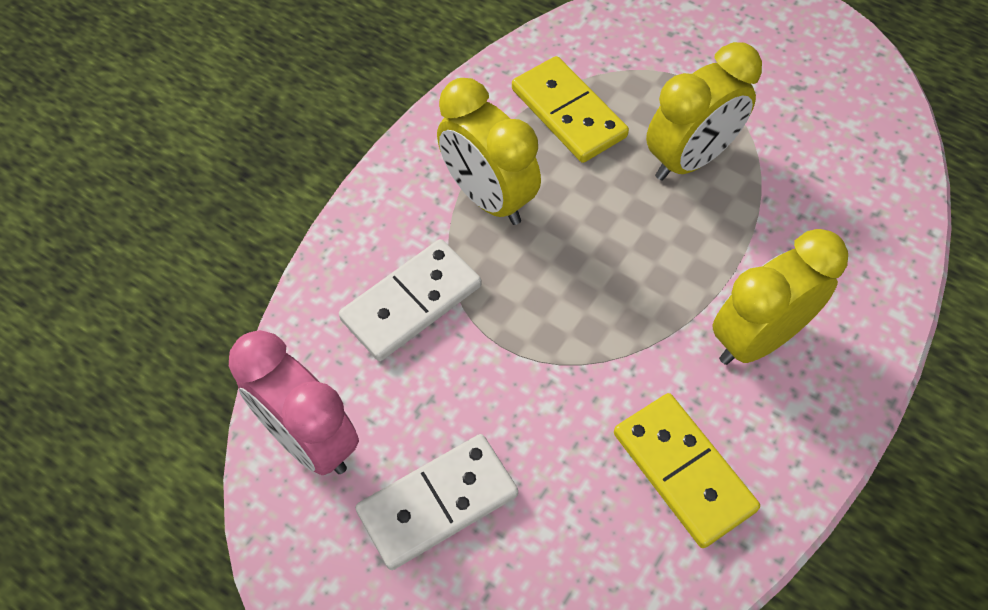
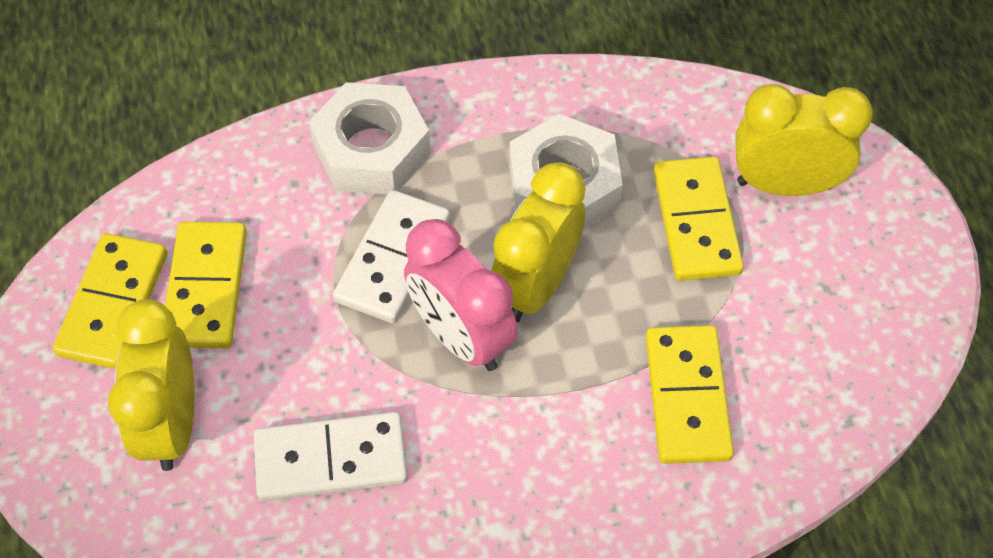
white nut: none = 0 -> [309,82,431,194] [509,114,623,230] = 2
yellow domino: [512,56,629,163] [614,393,760,548] = 2 -> [53,233,167,369] [165,222,247,348] [646,325,734,464] [653,157,744,281] = 4

